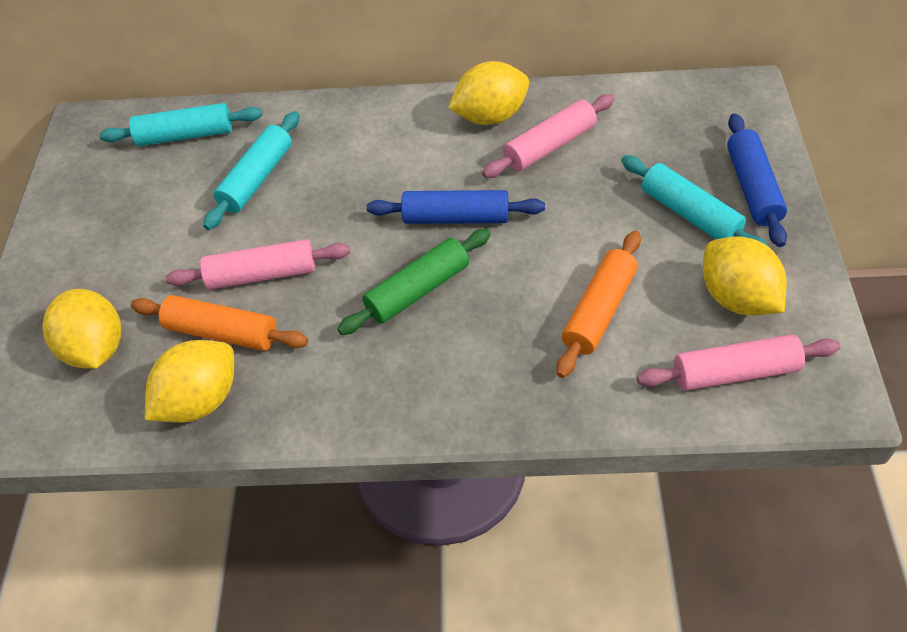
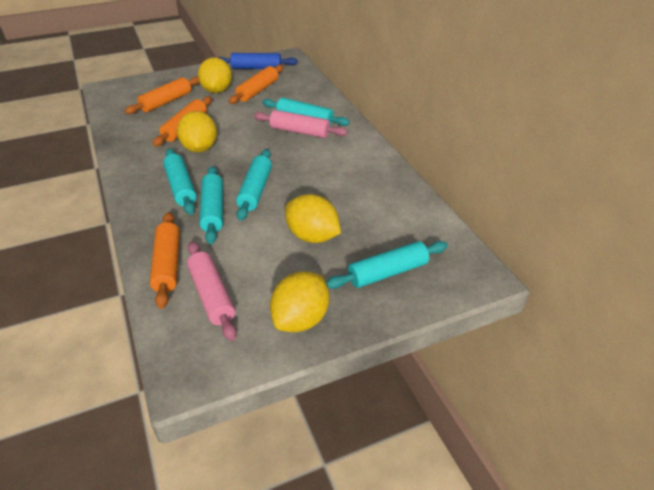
blue rolling pin: [366,190,545,224] [727,113,787,247] = 2 -> [217,53,298,69] = 1
green rolling pin: [337,229,491,335] = 1 -> none = 0
orange rolling pin: [131,295,308,351] [556,231,641,378] = 2 -> [125,76,200,114] [150,212,180,309] [152,96,212,147] [229,65,283,104] = 4
pink rolling pin: [165,239,350,290] [482,94,615,178] [637,334,840,391] = 3 -> [187,241,237,341] [254,110,348,138] = 2
turquoise rolling pin: [99,103,262,146] [203,111,300,230] [621,155,769,247] = 3 -> [163,148,197,215] [199,166,223,244] [236,149,272,221] [262,98,350,126] [326,241,448,289] = 5

